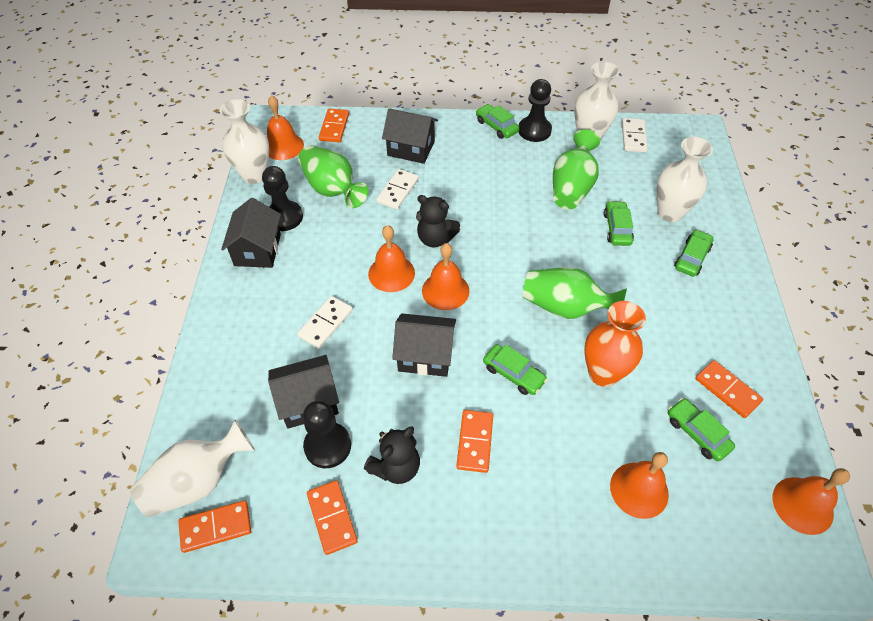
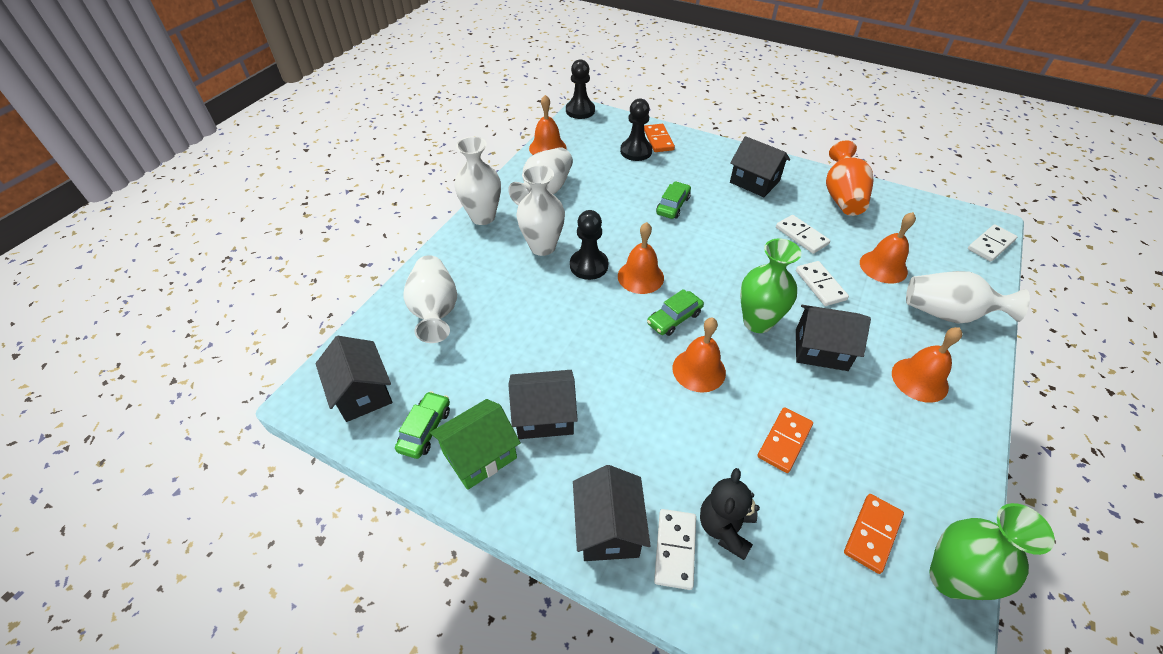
black house: [221,198,281,268] [268,355,339,429] [382,108,438,164] [392,313,456,377] = 4 -> [315,336,392,422] [508,370,578,439] [573,465,651,561] [730,136,790,197] [796,305,871,371] = 5
black teddy bear: [364,426,420,484] [416,195,460,247] = 2 -> [700,468,760,560] = 1
green car: [476,104,520,139] [483,344,547,395] [604,201,634,246] [668,398,735,461] [674,229,714,277] = 5 -> [395,391,450,459] [647,289,704,336] [656,181,691,219] = 3
green house: none = 0 -> [430,399,520,490] = 1
green vase: [298,145,369,208] [523,267,627,319] [553,129,600,209] = 3 -> [740,238,801,333] [929,503,1055,600] = 2
orange domino: [178,501,251,553] [307,480,358,555] [319,109,349,142] [456,410,493,473] [695,360,763,418] = 5 -> [644,124,675,152] [757,407,813,473] [844,494,904,574] = 3
white domino: [297,296,353,348] [376,169,419,209] [622,118,648,152] = 3 -> [654,509,696,590] [776,215,830,254] [796,261,849,306] [968,224,1017,262] = 4
white vase: [130,420,255,517] [220,99,269,184] [574,62,619,140] [657,137,713,222] = 4 -> [403,255,457,343] [454,136,501,225] [508,147,573,205] [516,165,565,256] [906,271,1030,324] = 5

